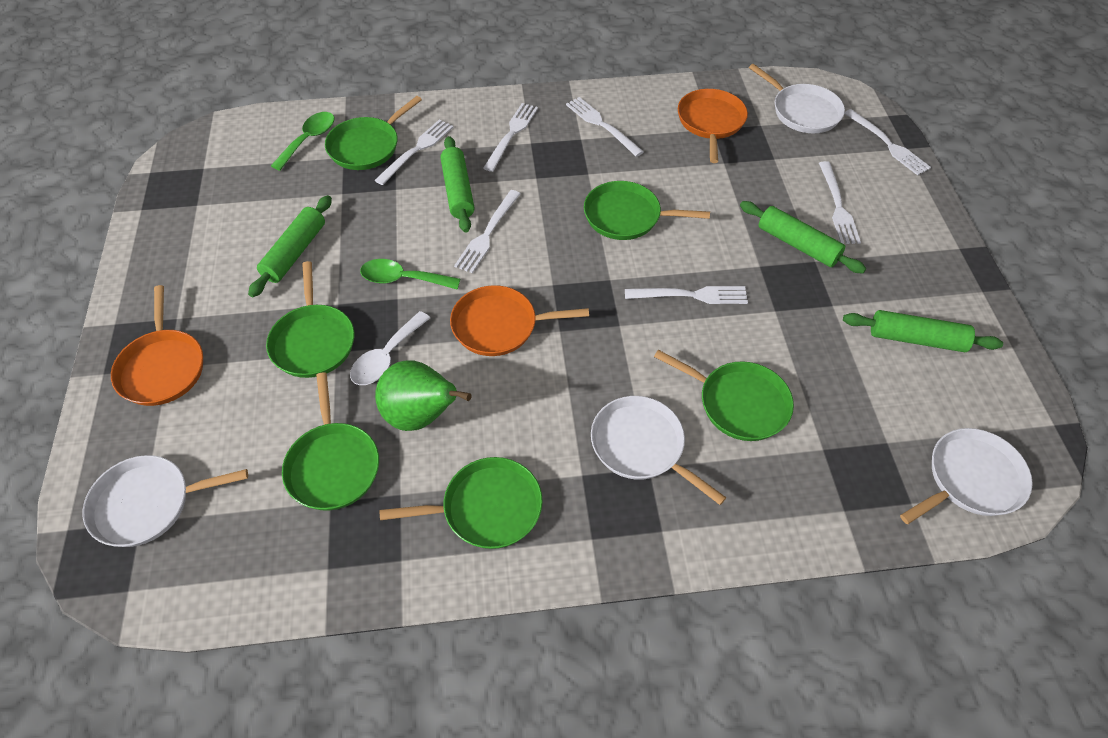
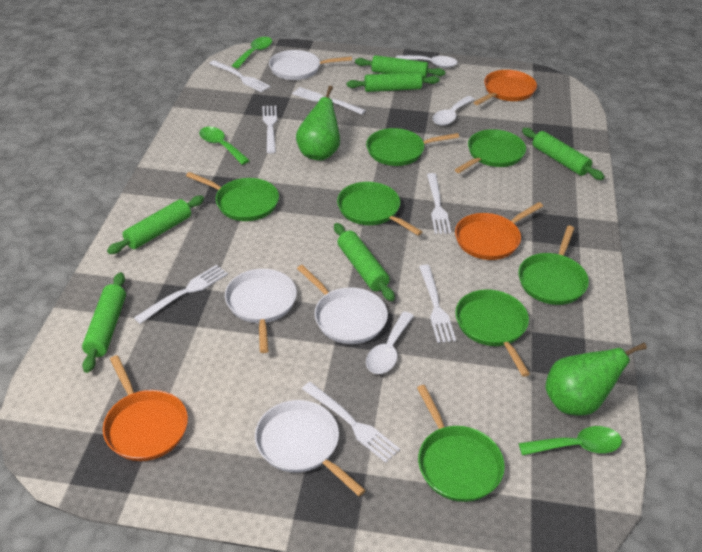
green pan: [266,261,355,378] [282,372,379,511] [325,96,422,170] [380,457,543,549] [584,181,710,240] [654,350,794,441] = 6 -> [186,172,279,221] [337,182,422,236] [366,128,459,166] [417,385,505,502] [455,129,526,173] [455,290,530,377] [518,226,589,305] = 7
green pear: [375,360,472,431] = 1 -> [296,85,340,160] [545,343,647,415] = 2
green rolling pin: [248,195,332,297] [440,136,475,233] [740,201,866,273] [843,310,1003,352] = 4 -> [82,272,126,373] [107,196,204,254] [334,223,395,301] [347,72,440,92] [355,55,445,78] [522,128,605,180] = 6
green spoon: [271,112,334,171] [360,259,460,290] = 2 -> [199,127,250,165] [232,37,272,68] [519,426,622,456] = 3
white spoon: [350,311,430,385] = 1 -> [366,312,414,374] [396,55,457,68] [433,96,475,125] = 3

